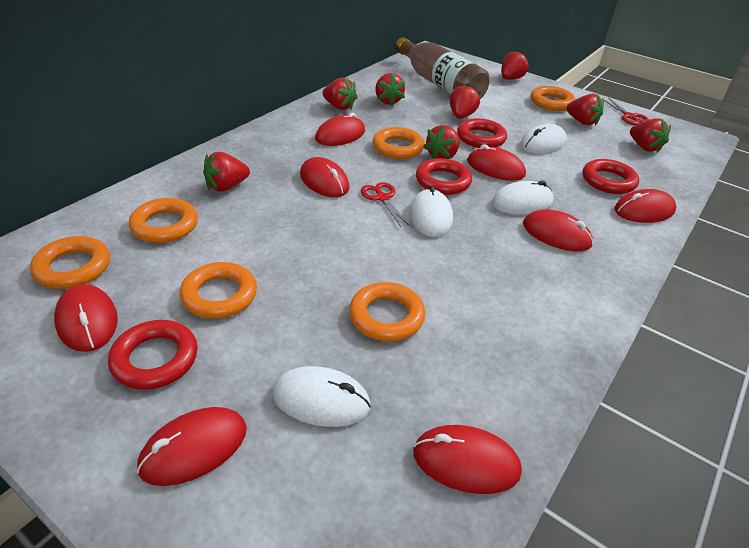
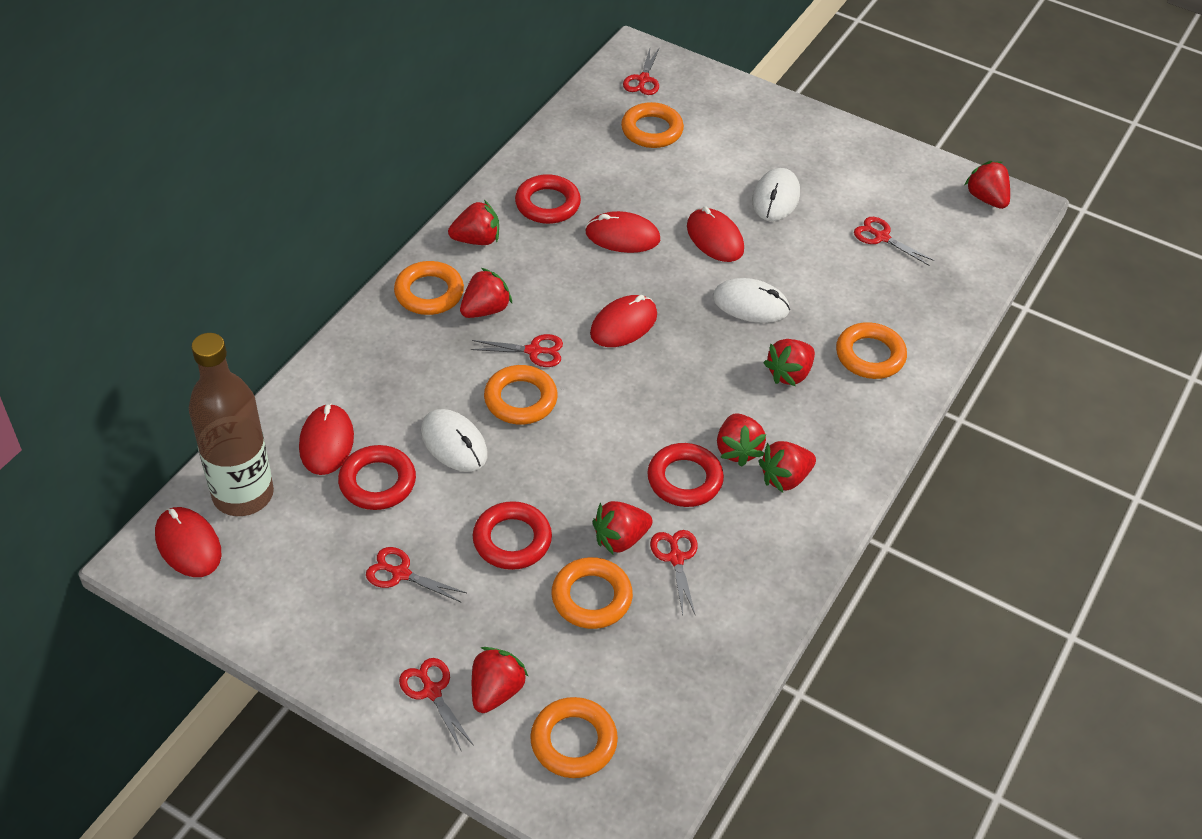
red mouse: [54,284,118,352] [137,407,247,486] [300,157,350,197] [315,113,365,146] [413,425,522,494] [467,144,526,181] [523,209,593,251] [615,189,676,223] = 8 -> [155,507,222,577] [299,403,354,475] [585,211,660,253] [590,295,657,347] [687,207,744,262] = 5
red scissors: [361,182,410,227] [604,98,649,125] = 2 -> [366,547,467,602] [399,658,474,750] [471,334,563,367] [623,48,659,95] [650,530,698,615] [854,217,935,266] = 6
white mouse: [272,366,371,427] [409,186,453,237] [492,181,554,215] [520,124,567,154] = 4 -> [421,409,488,472] [713,278,790,323] [752,168,800,221] = 3

